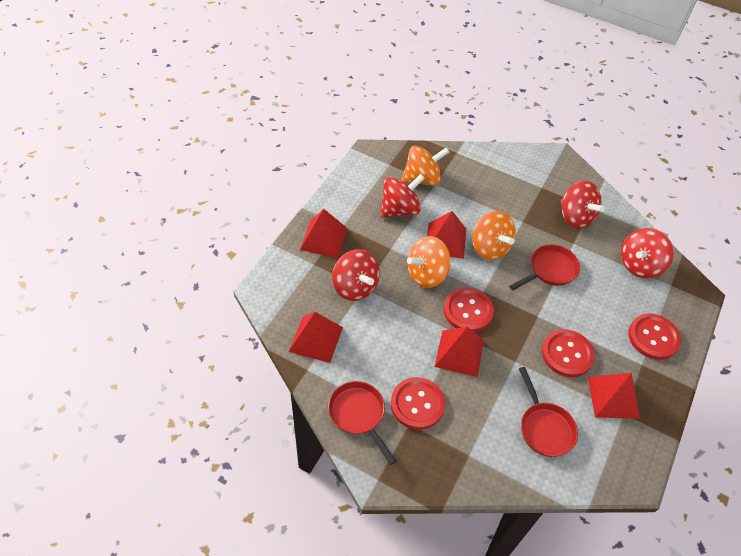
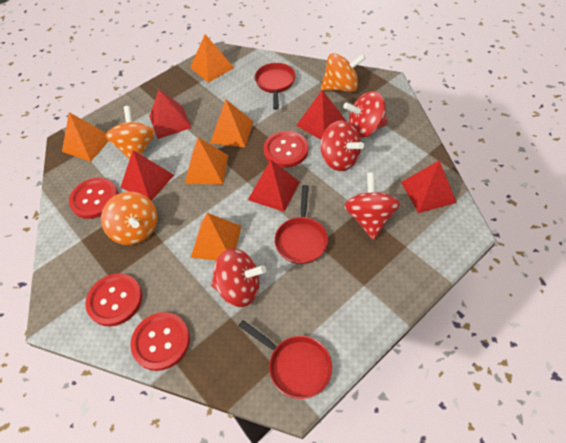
orange pyramid: none = 0 -> [62,112,108,162] [185,137,228,185] [190,34,234,83] [191,213,241,260] [210,100,254,147] = 5

